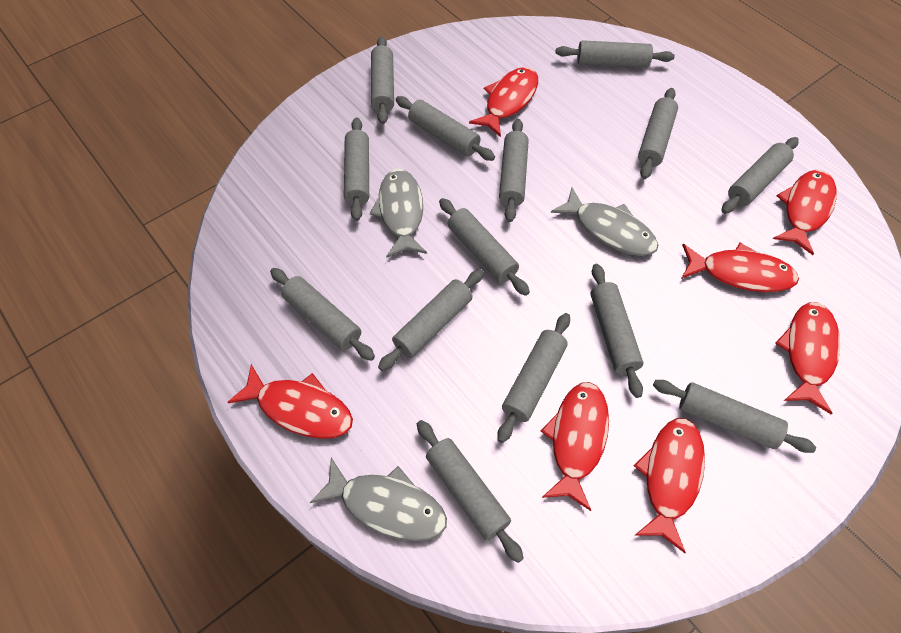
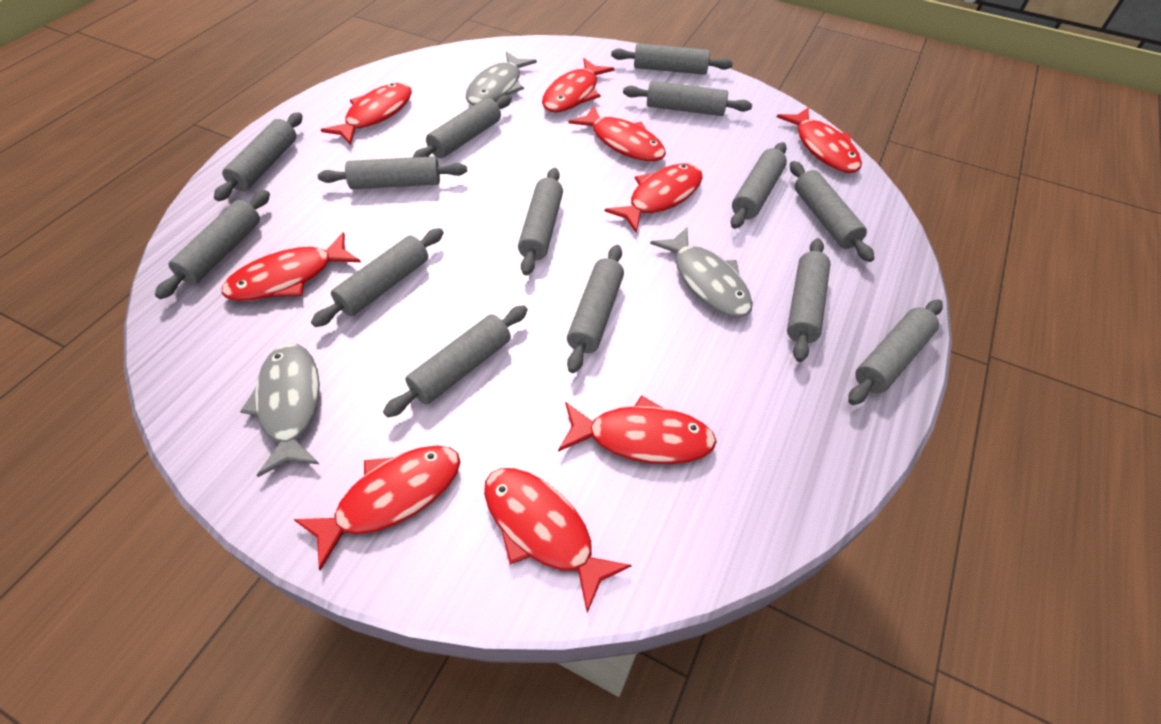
red fish: [227,364,353,439] [469,67,538,137] [541,382,609,511] [634,418,705,553] [681,243,799,292] [773,170,837,255] [775,302,840,414] = 7 -> [221,232,361,301] [294,446,461,570] [321,83,412,145] [484,468,632,613] [542,58,614,113] [558,395,717,464] [568,106,666,162] [604,163,703,233] [777,107,862,173] = 9

